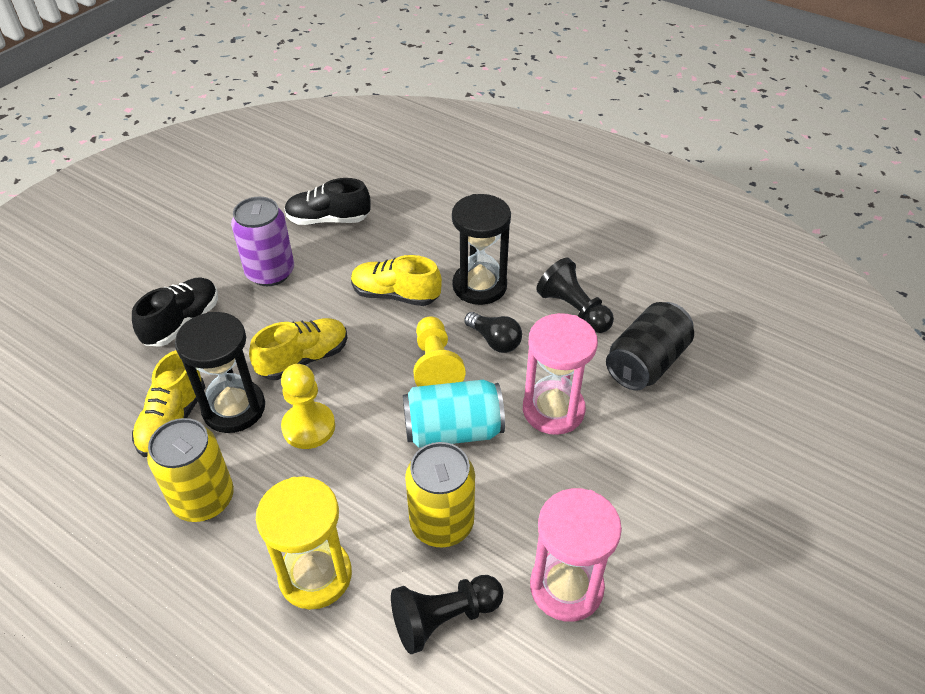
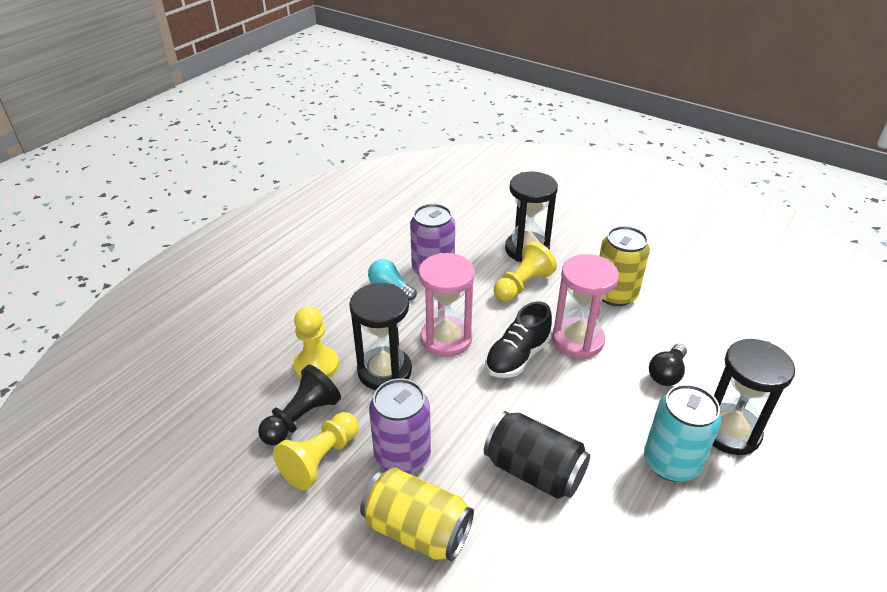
black hourglass: [175,312,265,433] [452,194,511,305] = 2 -> [349,283,412,390] [505,172,558,262] [713,339,795,455] = 3
black pawn: [391,575,503,654] [536,258,614,333] = 2 -> [258,365,341,445] = 1
black shoe: [132,277,218,347] [284,178,371,225] = 2 -> [485,301,552,378] = 1
purple can: [231,197,294,286] = 1 -> [369,378,431,474] [410,204,455,276] = 2
turquoise light bulb: none = 0 -> [368,259,417,301] = 1
yellow hourglass: [256,477,352,609] = 1 -> none = 0
yellow pawn: [281,364,335,449] [413,316,466,386] = 2 -> [273,412,359,490] [293,307,339,380] [494,241,557,301] = 3
yellow shoe: [132,350,205,457] [249,318,348,380] [351,255,442,306] = 3 -> none = 0

